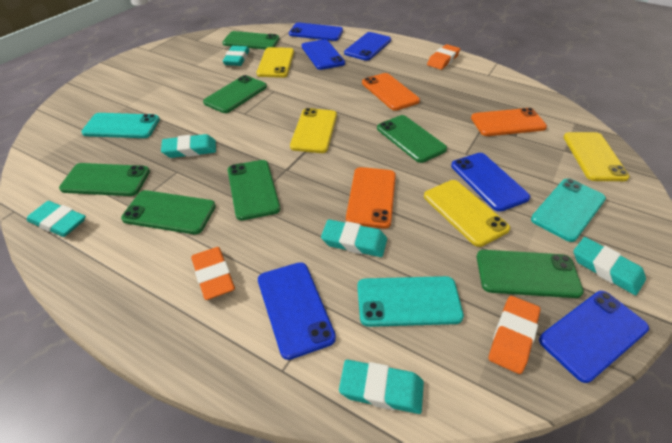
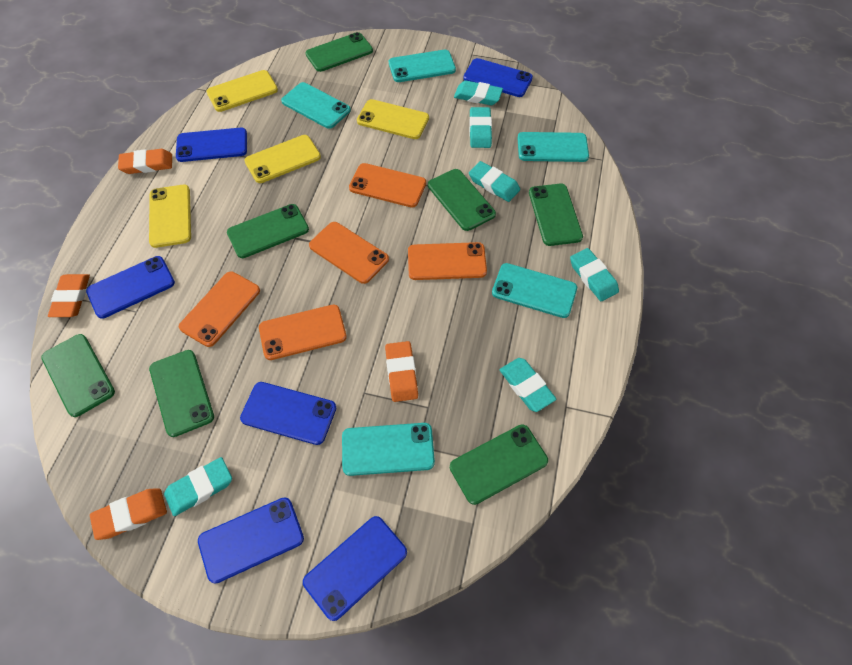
orange eraser: [191,247,235,300] [427,44,460,70] [488,296,541,374] = 3 -> [48,274,90,317] [90,488,167,540] [118,149,172,174] [385,341,418,402] = 4
orange phone: [346,167,396,228] [362,73,420,111] [471,108,547,136] = 3 -> [179,272,260,347] [259,305,347,360] [309,222,389,284] [349,163,426,208] [408,242,487,280] = 5
turquoise phone: [81,113,160,138] [357,276,464,327] [531,178,606,242] = 3 -> [281,82,351,129] [342,423,435,476] [389,50,456,82] [492,263,577,318] [517,132,589,162] = 5

